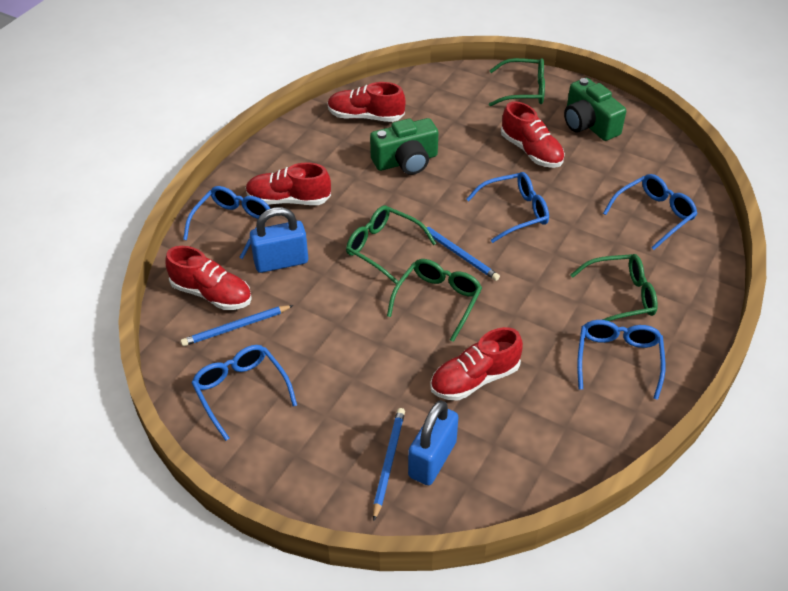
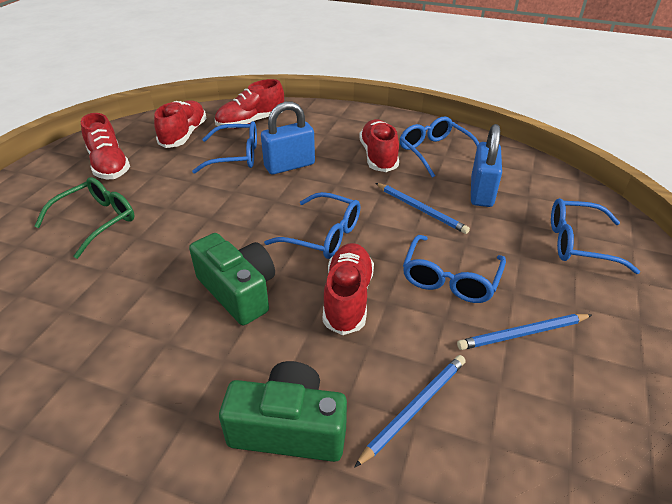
green glasses: [346,205,437,284] [387,259,482,342] [489,58,545,106] [570,254,658,321] = 4 -> [34,177,135,259] = 1

